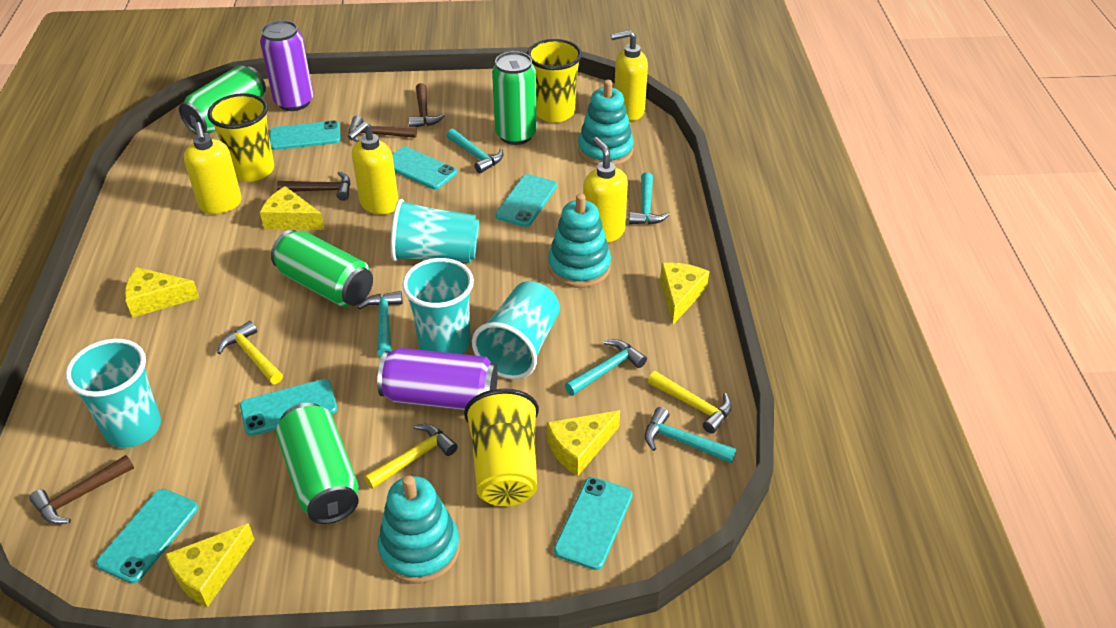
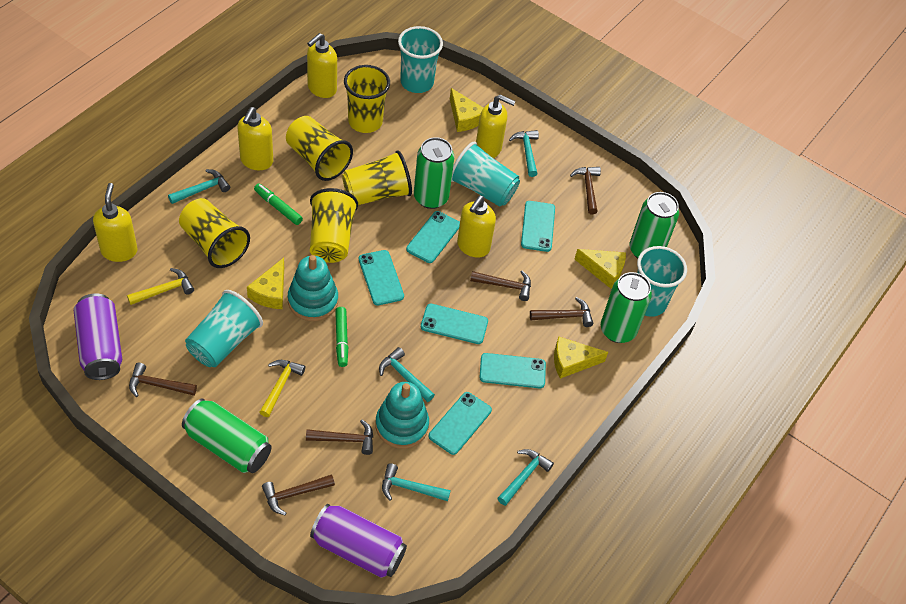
brown hammer: [29,455,134,524] [277,171,351,201] [349,116,417,142] [408,83,445,127] = 4 -> [129,362,197,397] [262,474,335,515] [306,420,373,455] [470,271,531,301] [530,297,593,327] [570,167,601,214] = 6
green marker: none = 0 -> [254,183,303,225] [335,307,348,367] = 2
turquoise stacking toy: [378,475,460,584] [548,193,611,288] [578,80,634,166] = 3 -> [288,255,338,321] [375,382,429,449] = 2
yellow cheese: [125,267,199,318] [165,523,255,608] [260,186,325,230] [547,411,620,476] [660,263,709,325] = 5 -> [247,258,284,309] [450,88,483,132] [554,336,608,379] [575,249,626,289] = 4
yellow cup: [207,93,274,182] [464,389,539,506] [527,39,582,122] = 3 -> [179,198,250,268] [286,116,353,181] [310,188,358,263] [342,150,412,205] [344,65,390,133] = 5
yellow hammer: [217,321,283,384] [364,424,458,489] [648,371,732,434] = 3 -> [127,268,194,305] [259,360,305,417] = 2
yellow soap dispenser: [184,122,242,214] [348,122,399,215] [583,137,628,243] [611,30,648,121] = 4 -> [93,183,137,262] [238,107,273,170] [307,33,337,98] [457,196,496,258] [476,95,516,158] = 5

